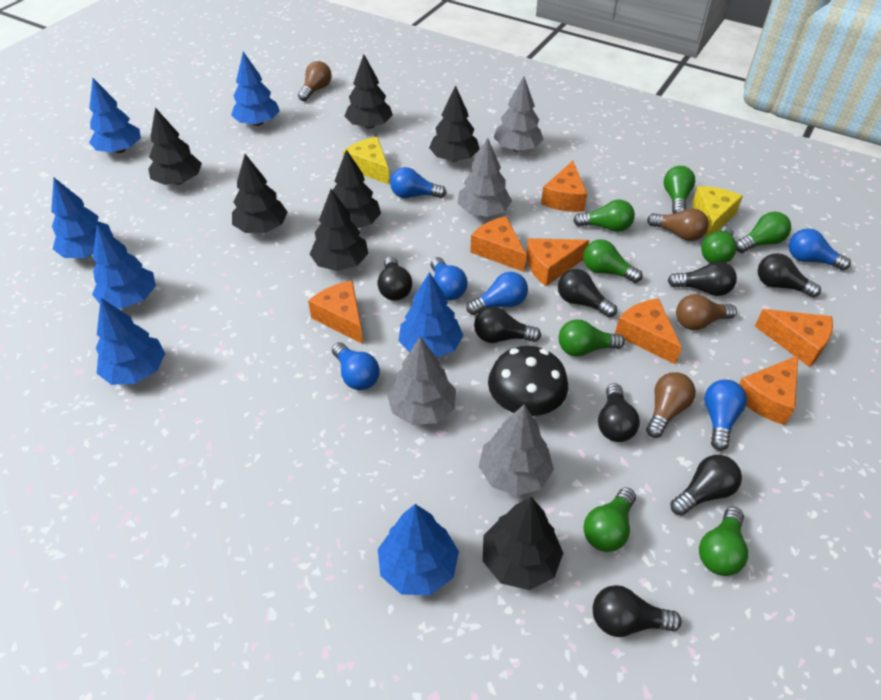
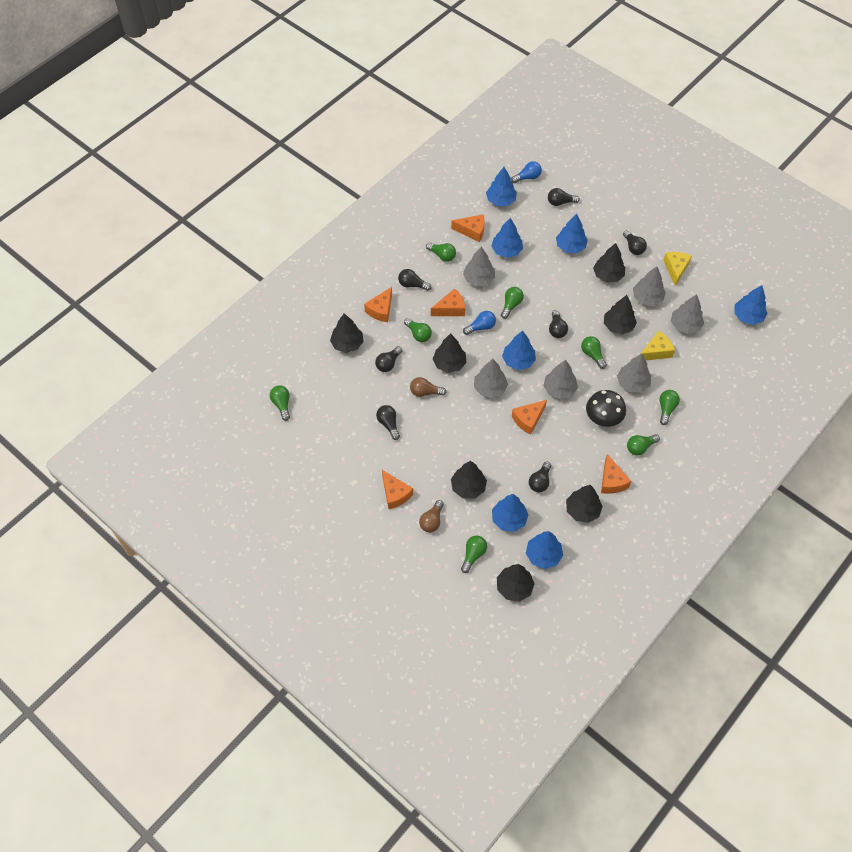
black light bulb: [377,256,412,301] [474,306,541,343] [558,269,617,317] [593,585,682,637] [598,383,640,442] [668,261,737,296] [670,455,742,516] [758,253,821,298] = 8 -> [375,346,402,372] [376,405,400,440] [398,269,431,291] [529,461,552,492] [548,188,580,206] [549,310,568,338] [623,230,647,255] = 7
blue light bulb: [332,342,380,390] [390,167,447,198] [431,257,467,300] [466,272,528,315] [704,379,747,451] [789,228,851,270] = 6 -> [463,311,496,335] [511,161,542,183] = 2
brown light bulb: [298,61,332,101] [646,372,696,438] [647,208,709,241] [676,294,737,330] = 4 -> [410,377,446,397] [419,500,444,532] = 2
grey tree: [387,337,456,425] [458,138,512,217] [479,404,554,496] [493,76,544,152] = 4 -> [463,247,495,286] [474,359,508,398] [543,360,578,399] [617,354,651,392] [633,266,666,306] [671,294,704,334] = 6
orange cheese: [308,281,363,344] [470,216,526,272] [526,238,589,286] [541,161,587,212] [615,298,682,365] [739,355,798,425] [755,309,833,367] = 7 -> [364,287,392,322] [382,470,413,509] [431,288,465,316] [451,215,485,242] [512,400,547,435] [601,454,631,494] = 6

